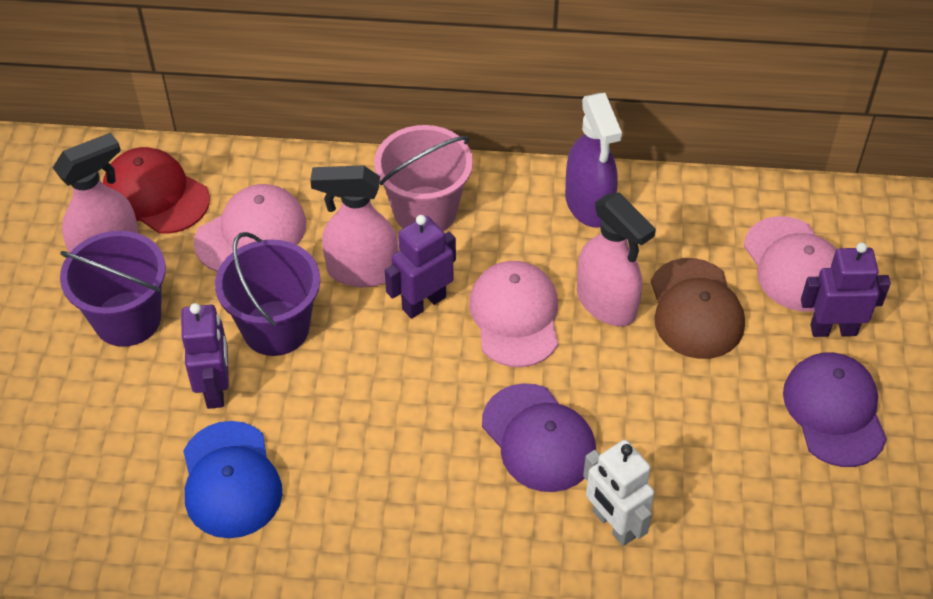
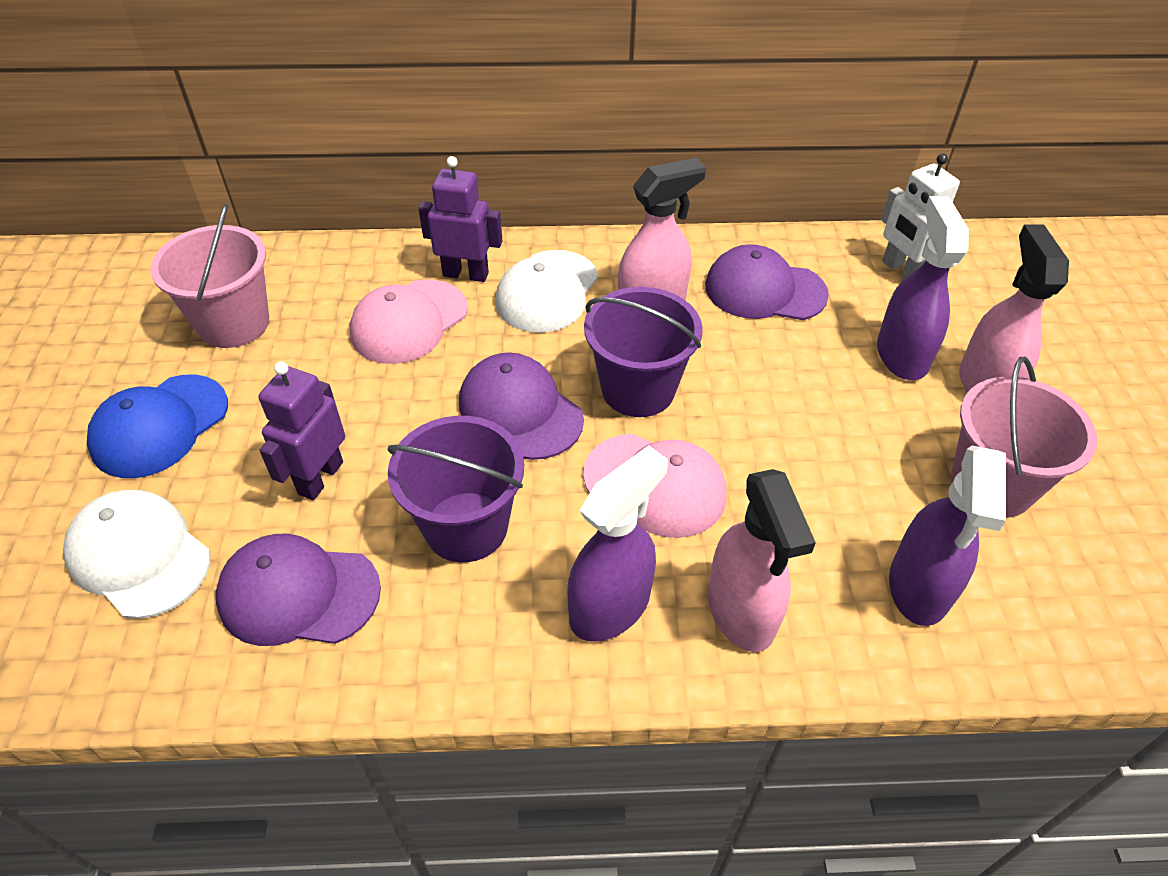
brown cap: [651,258,745,359] = 1 -> none = 0
pink bucket: [374,125,473,231] = 1 -> [150,204,269,348] [951,356,1097,518] = 2
pink cap: [194,184,306,272] [469,261,558,367] [744,216,837,312] = 3 -> [349,280,468,364] [583,434,726,538] = 2
purple cap: [482,383,596,492] [783,352,887,467] = 2 -> [216,534,381,646] [459,352,584,460] [705,244,829,320] = 3
purple robot: [181,303,229,409] [385,215,456,319] [801,242,891,337] = 3 -> [258,362,345,500] [418,156,502,282] = 2
purple spray bottle: [565,93,622,228] = 1 -> [567,445,668,642] [877,196,969,380] [889,446,1006,626] = 3
red cap: [103,147,210,233] = 1 -> none = 0
white cap: none = 0 -> [63,490,210,619] [495,250,598,333] = 2

